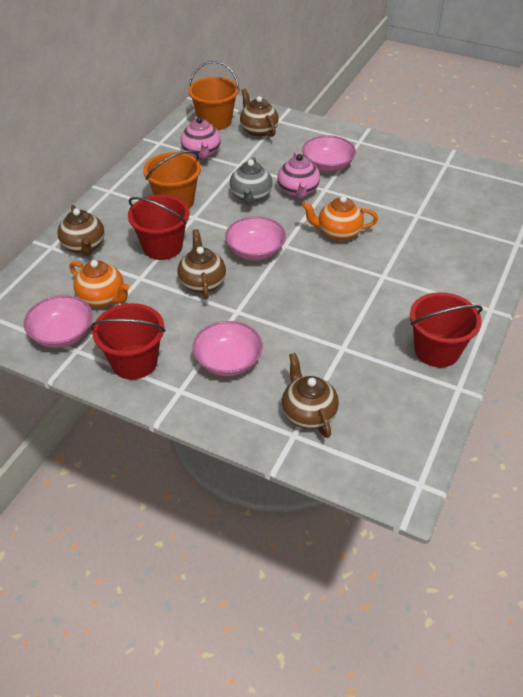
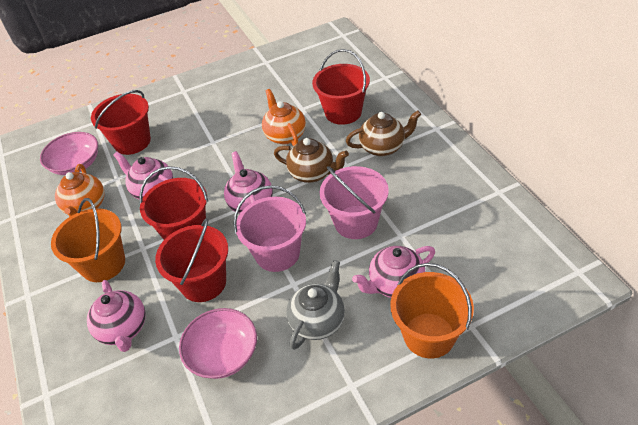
brown teapot: [57,205,105,256] [178,229,226,299] [240,89,279,137] [282,353,339,438] = 4 -> [274,138,349,183] [346,110,421,156] = 2
pink bowl: [24,295,93,348] [192,321,263,376] [225,216,286,260] [302,135,356,172] = 4 -> [40,132,98,175] [179,308,257,379] = 2
pink bucket: none = 0 -> [234,185,306,272] [320,166,389,239] = 2
pink teapot: [181,116,221,159] [278,152,320,199] = 2 -> [87,280,146,352] [113,152,173,200] [224,151,273,214] [352,246,435,298] = 4
red bucket: [91,303,166,380] [128,195,189,260] [410,292,483,367] = 3 -> [91,90,151,155] [139,166,208,239] [155,218,228,302] [312,49,370,125] = 4

